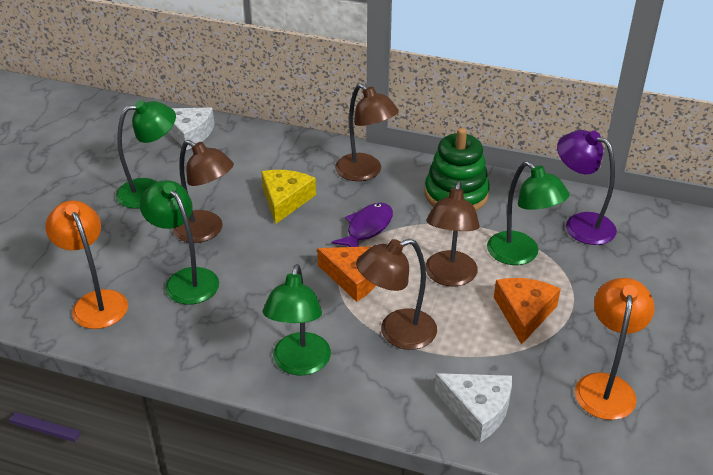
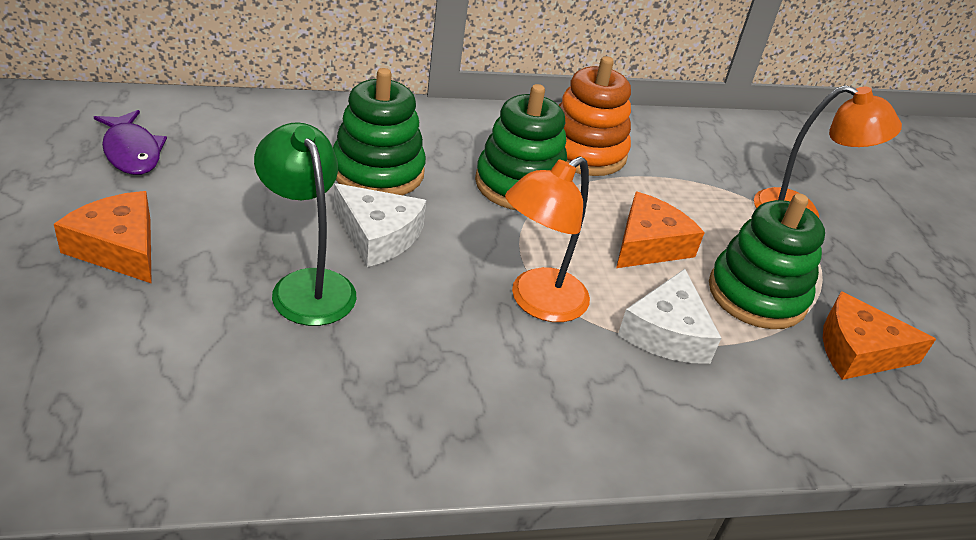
brown lamp: [172,140,234,243] [335,83,399,181] [356,239,437,350] [425,181,480,287] = 4 -> none = 0
green lamp: [116,100,176,209] [140,180,219,304] [263,264,331,375] [487,161,570,265] = 4 -> [254,122,356,326] = 1
green stacking toy: [425,128,490,211] = 1 -> [333,68,426,195] [475,84,567,211] [709,193,825,329] = 3
orange cheese: [317,246,376,302] [494,278,561,345] = 2 -> [54,191,152,284] [616,192,705,268] [823,291,936,380] = 3
orange stacking toy: none = 0 -> [558,56,631,176] = 1
purple lamp: [557,130,617,245] = 1 -> none = 0
yellow cheese: [261,170,316,224] = 1 -> none = 0

